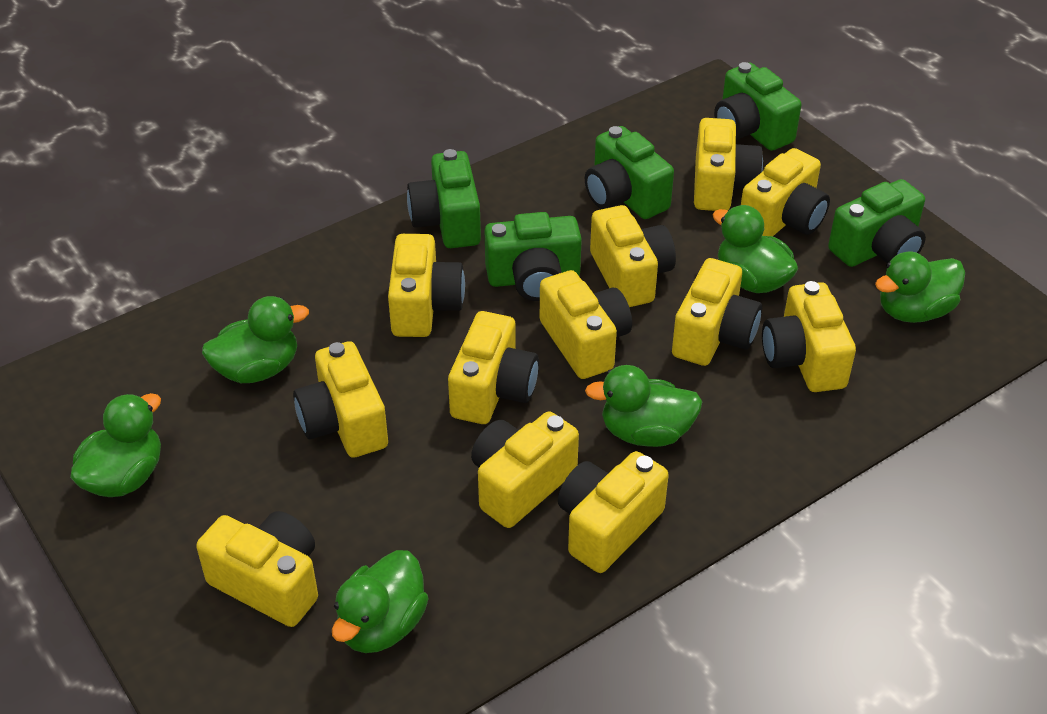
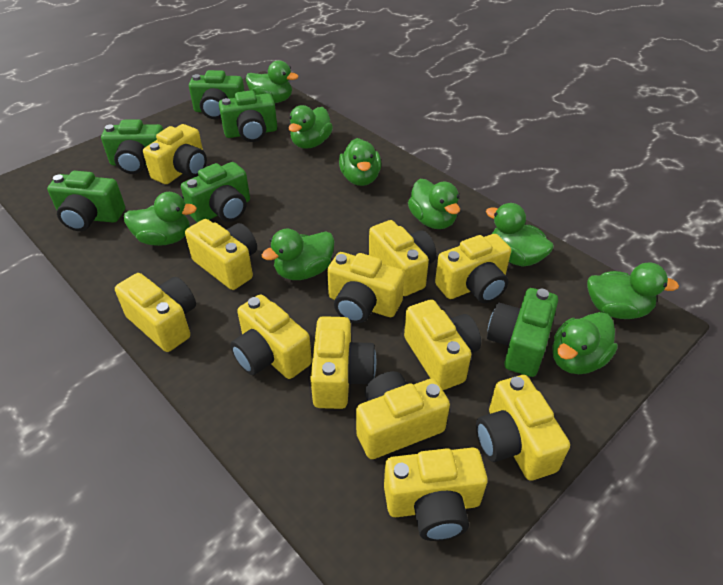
green camera: [407,149,481,248] [484,212,582,301] [585,126,674,219] [714,62,801,151] [828,179,926,267] = 5 -> [47,171,125,231] [101,119,163,174] [181,162,250,222] [189,70,244,119] [219,90,277,142] [487,288,558,377] = 6
green duck: [70,393,161,497] [202,296,309,383] [332,550,429,653] [585,365,702,447] [713,205,798,293] [875,252,965,323] = 6 -> [124,192,197,246] [246,60,298,103] [262,229,335,280] [289,105,333,149] [339,138,381,186] [408,179,460,229] [486,203,554,267] [553,312,618,374] [587,263,679,319] = 9

